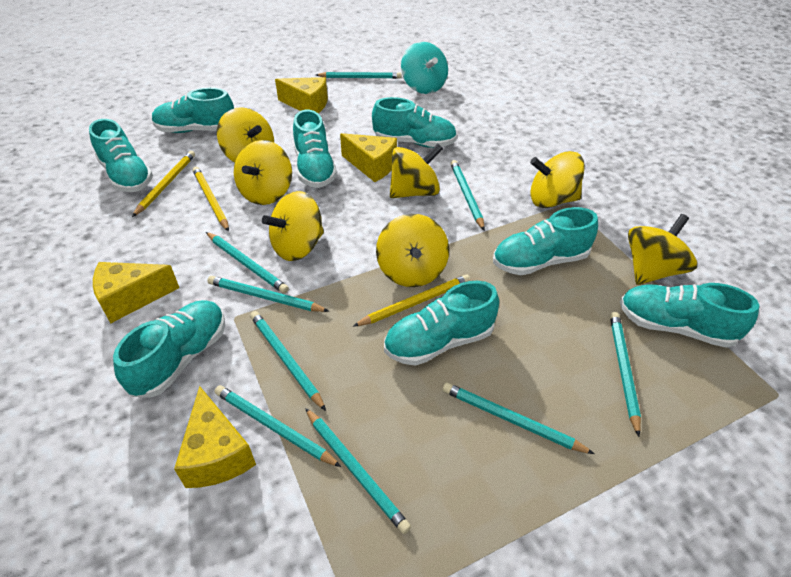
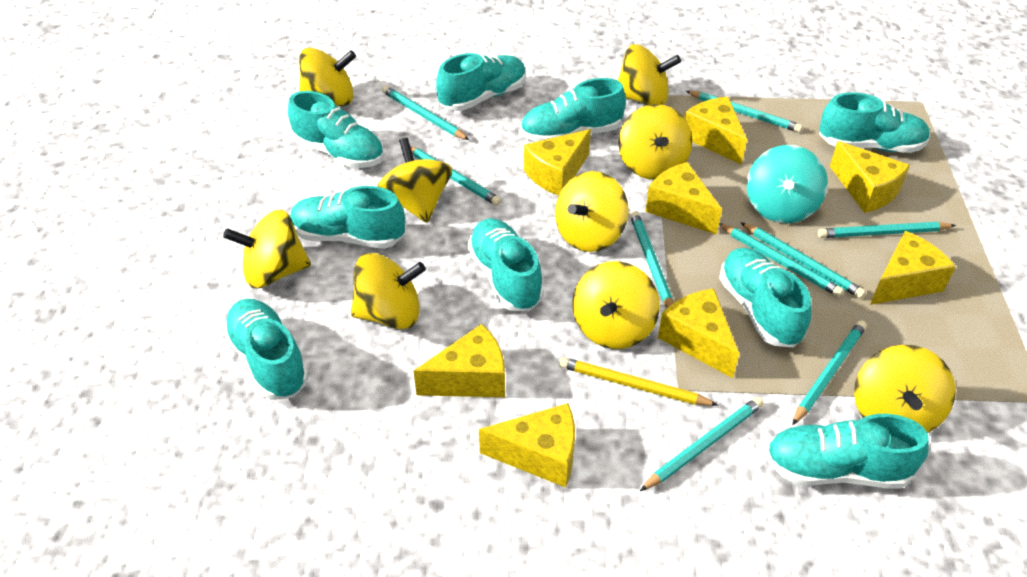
turquoise shoe: [89,119,153,192] [113,300,225,397] [152,88,234,133] [293,110,337,188] [372,97,457,148] [384,281,499,366] [493,207,598,275] [620,283,759,348] = 8 -> [223,299,309,400] [288,91,384,168] [290,186,405,249] [436,53,526,111] [468,218,544,311] [520,78,626,142] [719,248,811,347] [765,414,929,489] [819,92,930,153] = 9
yellow cheese: [93,262,179,323] [174,386,256,488] [275,77,328,114] [340,133,397,182] = 4 -> [414,324,505,397] [479,403,575,488] [524,129,591,195] [645,162,722,234] [658,289,740,378] [685,97,747,165] [830,141,910,213] [870,231,956,305] = 8
yellow pencil: [132,151,195,217] [192,167,229,231] [353,274,471,327] = 3 -> [559,357,718,406] = 1
yellow spinning top: [217,107,274,162] [234,140,292,205] [262,191,324,261] [376,214,449,287] [390,144,443,198] [530,151,585,208] [628,214,697,285] = 7 -> [223,210,311,288] [299,48,356,106] [351,253,426,329] [377,138,452,223] [555,171,629,252] [572,261,660,349] [617,44,681,105] [618,104,692,180] [854,345,956,433] = 9

